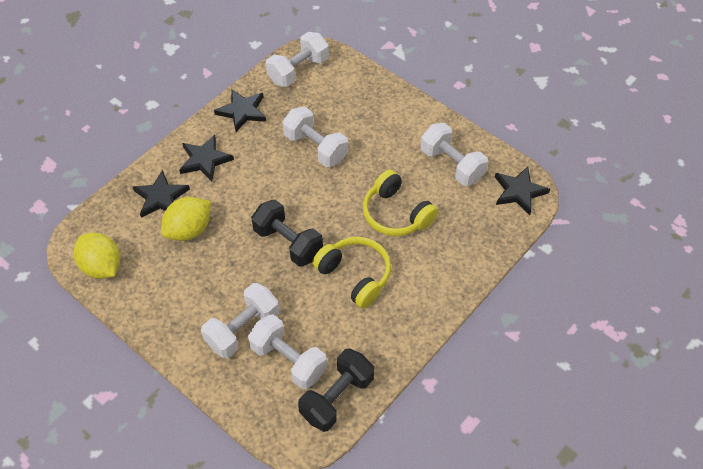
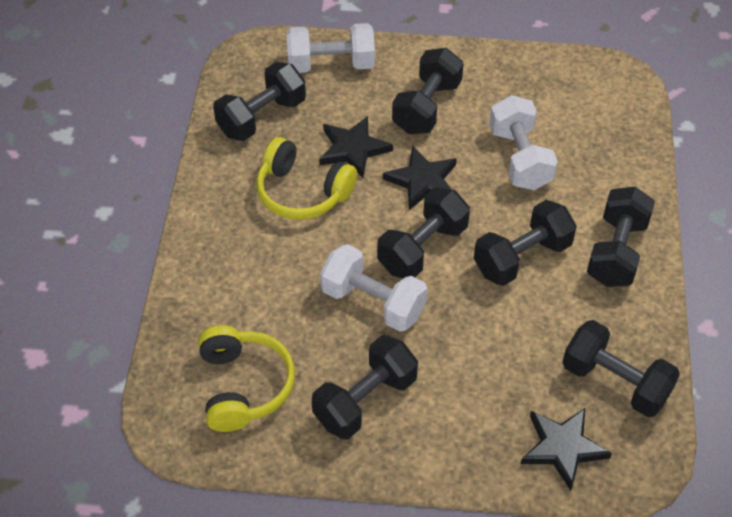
black dumbbell: [251,200,323,267] [298,349,374,432] = 2 -> [213,62,306,141] [312,335,418,439] [377,187,470,278] [392,48,464,134] [474,200,577,286] [563,320,680,417] [587,187,655,287] = 7
black star: [133,170,190,218] [179,135,234,181] [214,89,266,132] [495,166,550,215] = 4 -> [319,116,393,178] [383,146,457,210] [521,408,612,491] = 3
white dumbbell: [201,283,279,358] [248,314,327,389] [266,32,329,87] [282,107,348,167] [420,123,488,186] = 5 -> [286,23,375,73] [320,244,428,332] [489,95,558,190] = 3
yellow lemon: [74,233,120,279] [161,197,211,241] = 2 -> none = 0

